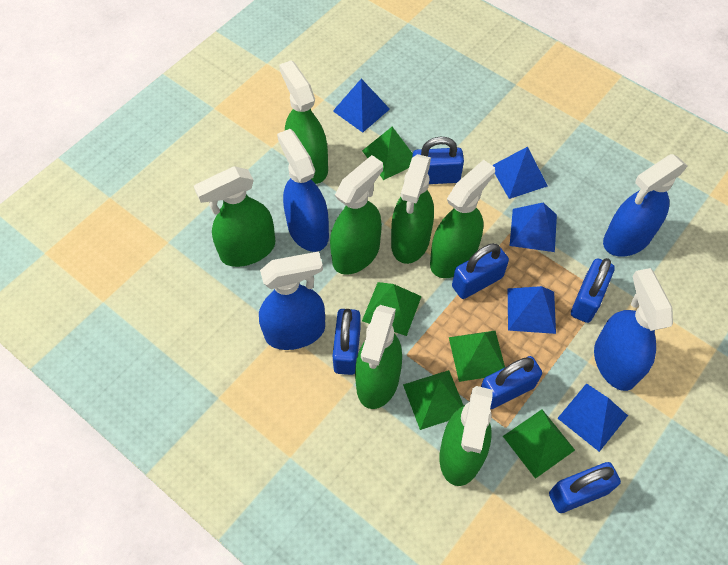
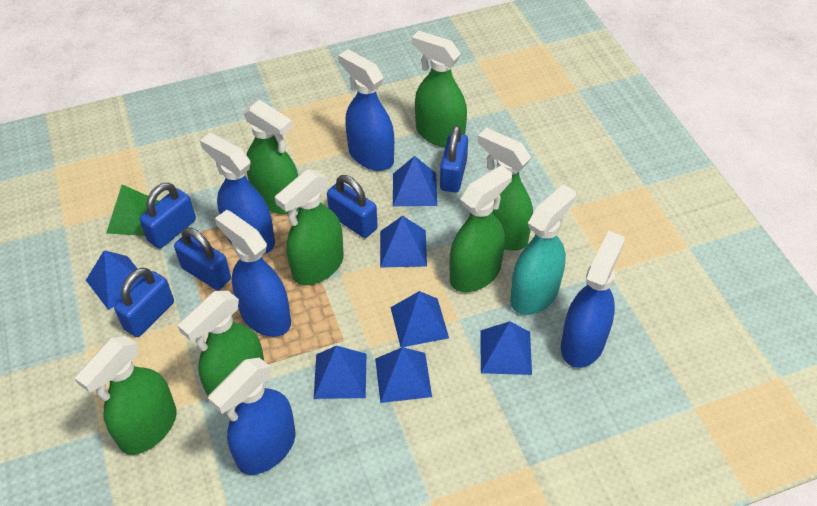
blue padlock: [333,309,361,375] [412,137,464,184] [452,243,509,299] [481,356,542,409] [549,462,621,513] [571,258,615,323] = 6 -> [114,268,174,337] [139,182,196,249] [174,227,231,290] [327,175,378,238] [440,125,468,193] = 5
blue pyramid: [333,79,390,133] [492,147,548,199] [508,286,556,334] [510,202,557,252] [557,383,628,452] = 5 -> [86,250,144,310] [314,346,367,399] [375,347,432,403] [380,216,427,268] [390,291,449,347] [393,156,437,206] [480,321,532,375] = 7
blue spray bottle: [259,251,325,350] [277,129,329,252] [594,268,673,391] [603,154,687,257] = 4 -> [200,133,275,254] [208,358,295,475] [215,210,291,337] [338,49,394,171] [561,231,625,368] = 5
green pyramid: [362,127,413,180] [362,282,422,336] [403,370,464,430] [449,331,505,382] [503,410,575,479] = 5 -> [106,184,159,236] = 1
turquoise spray bottle: none = 0 -> [510,184,576,315] = 1

